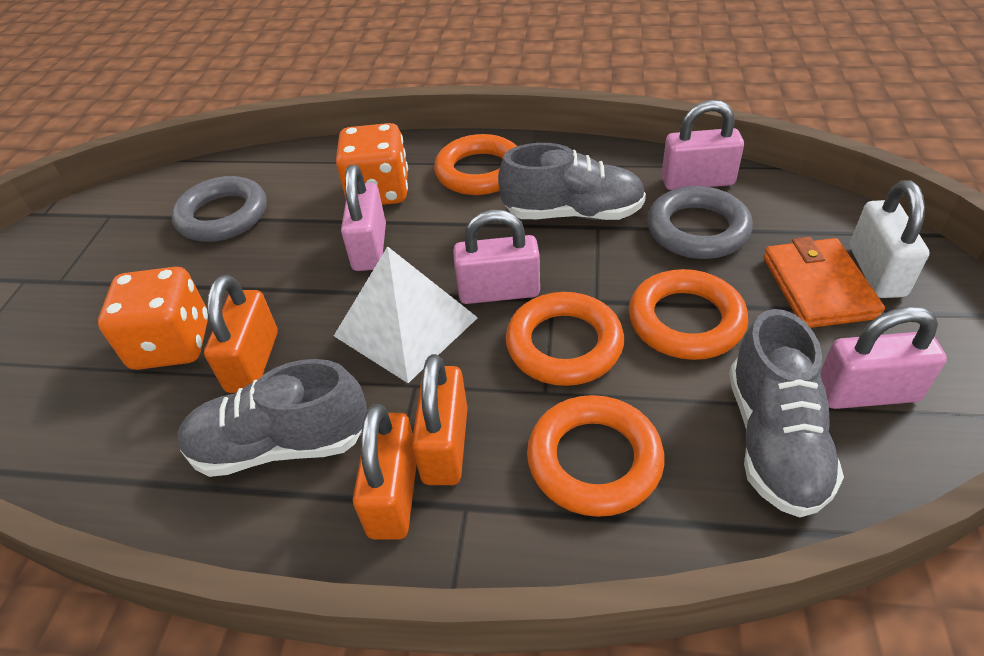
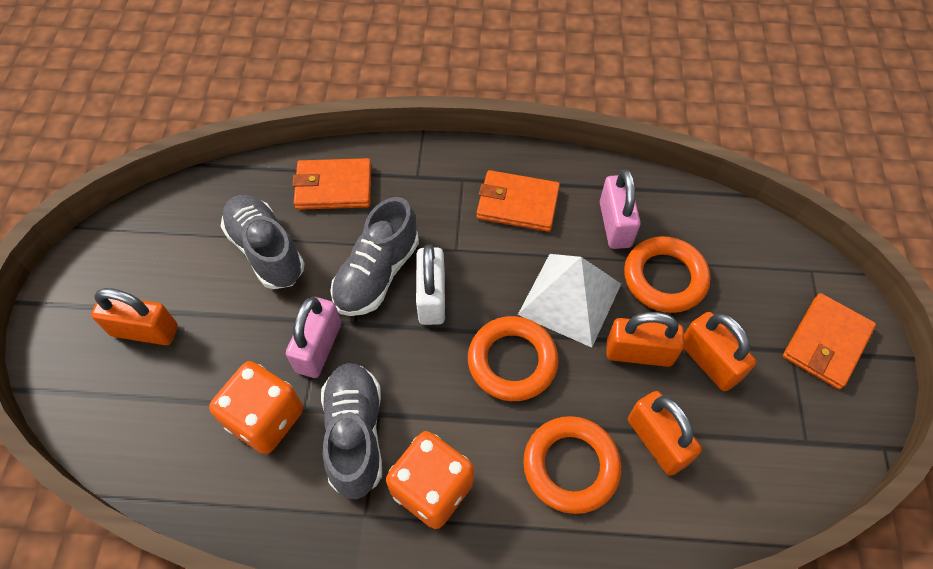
grey ring: [171,176,267,242] [647,186,753,259] = 2 -> none = 0
orange padlock: [204,275,278,393] [353,404,417,540] [412,354,468,485] = 3 -> [91,288,178,345] [606,312,684,367] [628,391,702,476] [684,312,756,391] = 4
orange ring: [434,134,517,195] [506,292,624,386] [527,395,665,517] [629,269,748,360] = 4 -> [468,316,559,401] [523,416,621,514] [624,236,710,313] = 3
orange wallet: [763,237,885,328] = 1 -> [292,158,372,210] [477,170,560,232] [783,293,876,390] = 3
pink padlock: [341,165,386,271] [453,209,540,304] [661,100,744,190] [821,306,947,409] = 4 -> [286,297,341,378] [600,169,641,249] = 2

